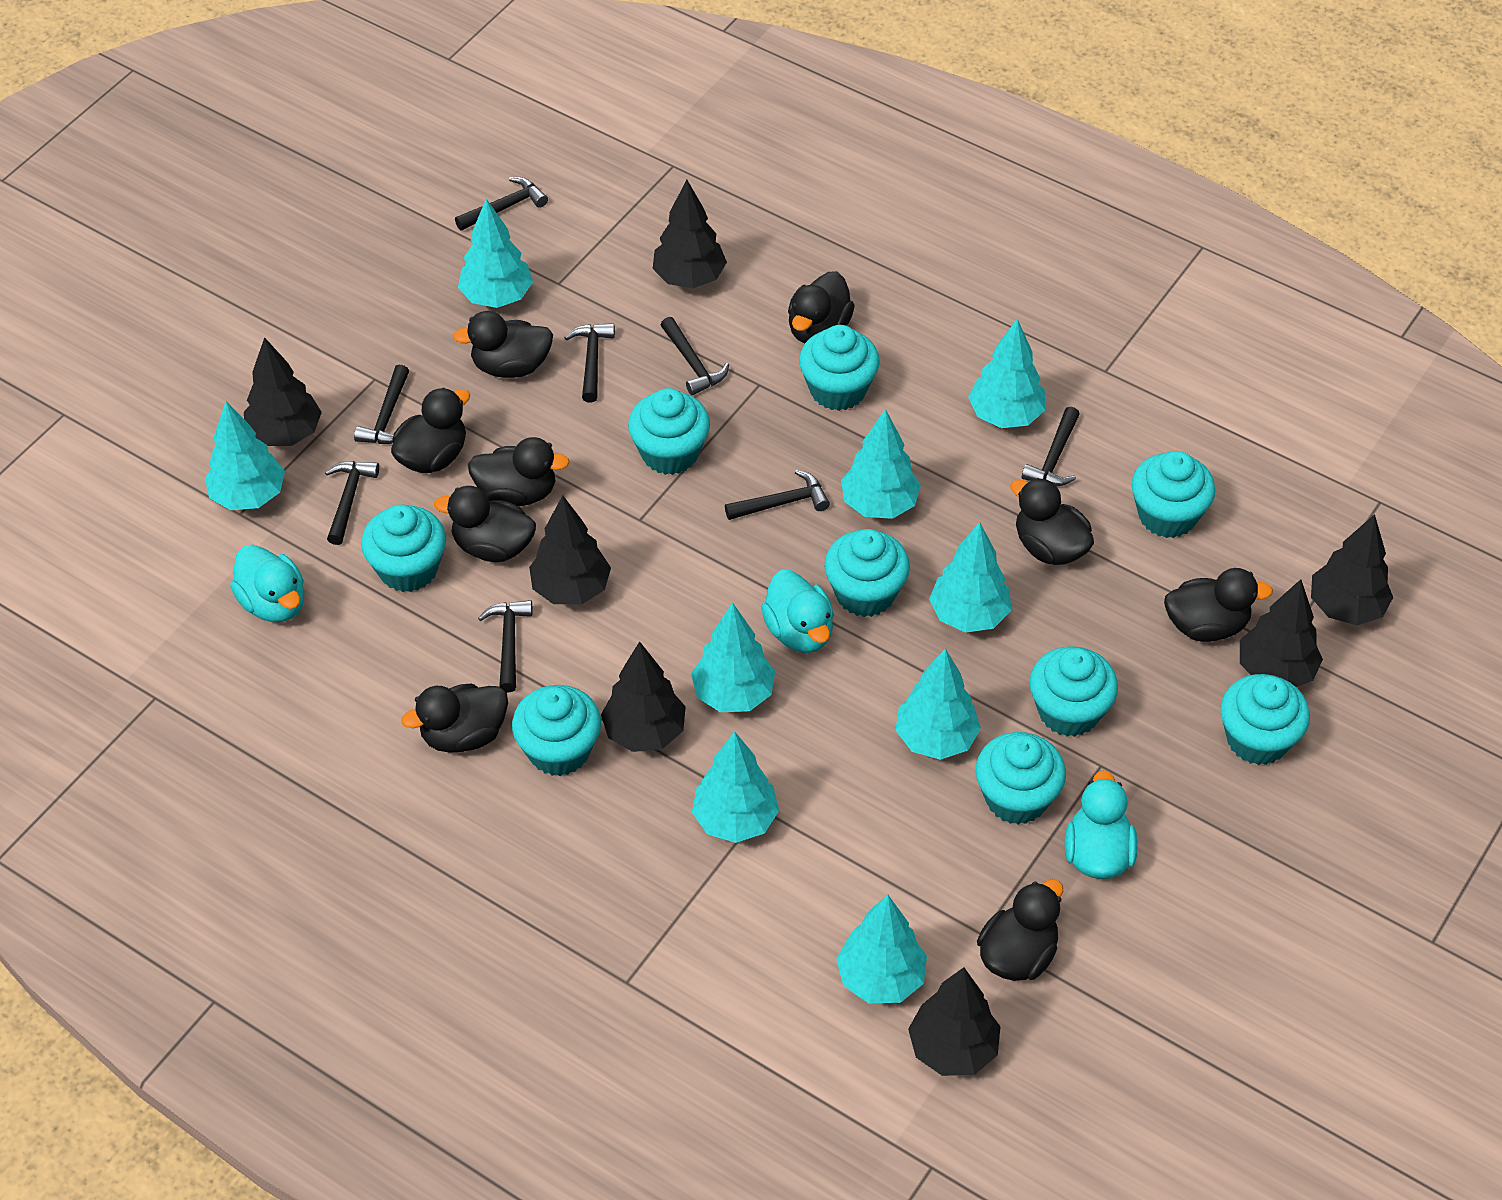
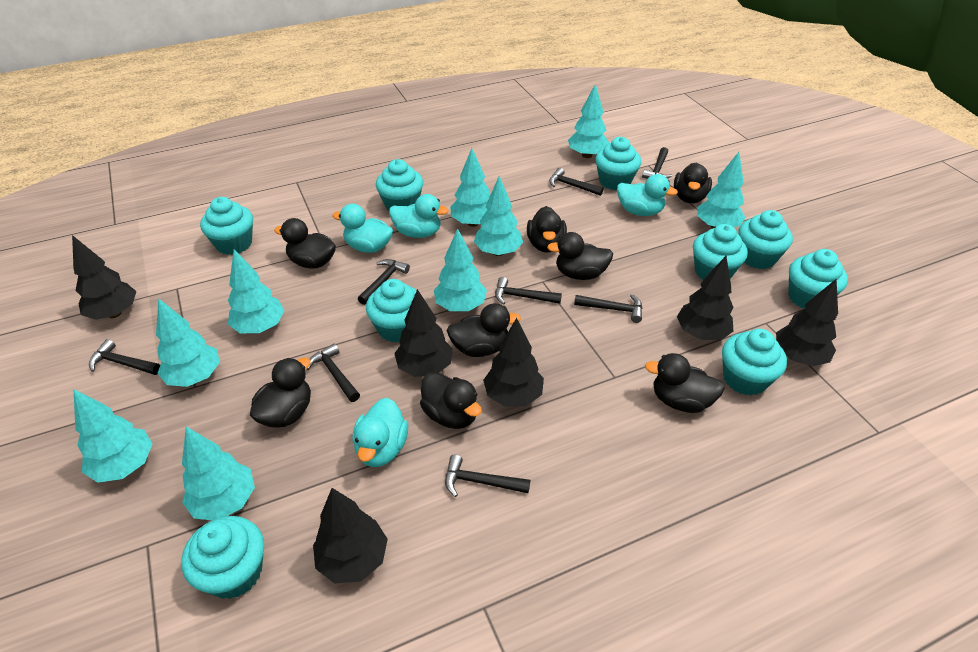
black duck: [391,387,470,473] [401,684,508,753] [434,486,536,562] [453,311,553,378] [468,437,570,506] [788,271,855,343] [977,879,1063,981] [1010,478,1094,565] [1164,568,1273,642] = 9 -> [250,357,311,428] [274,218,336,269] [420,372,482,429] [447,303,521,357] [527,206,567,253] [547,232,613,280] [645,353,725,413] [674,162,712,203] = 8
black tree: [244,337,322,446] [529,495,611,605] [601,641,686,752] [653,180,727,288] [908,967,1001,1076] [1240,579,1323,687] [1311,514,1393,625] = 7 -> [72,235,136,320] [313,488,388,584] [394,289,453,377] [483,318,544,407] [677,256,734,340] [776,279,838,366] = 6
turquoise duck: [230,545,305,622] [761,570,834,653] [1065,770,1138,879] = 3 -> [333,204,393,253] [352,398,408,467] [389,194,449,238] [617,174,678,216] = 4

